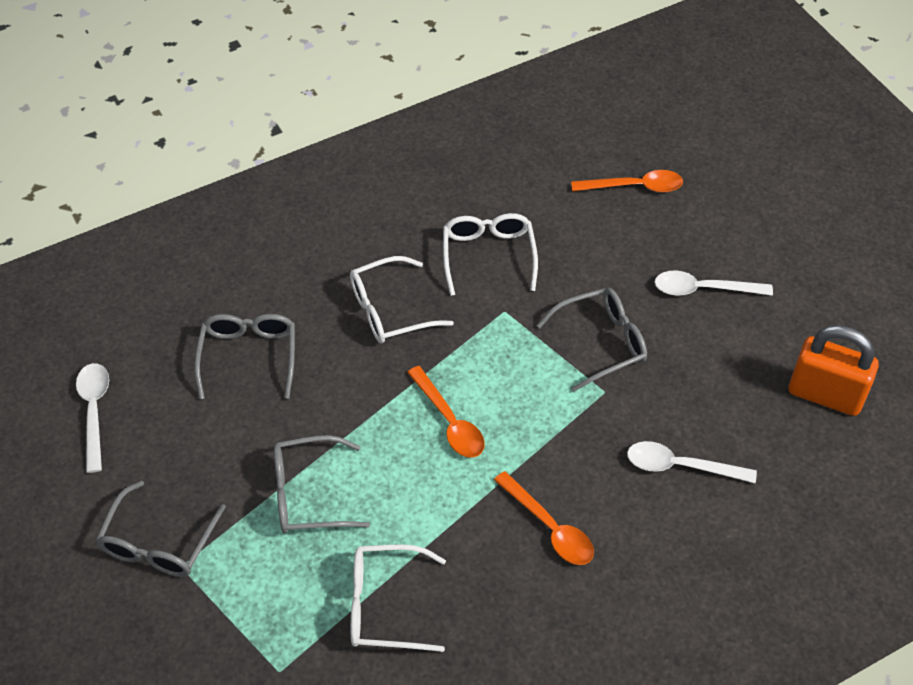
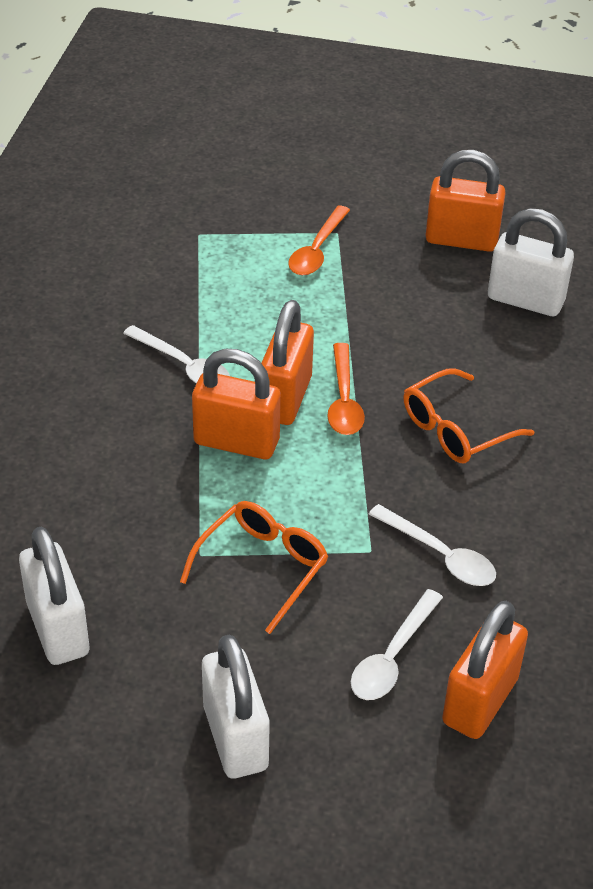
grey glasses: [96,481,226,577] [194,314,295,399] [274,435,370,533] [536,288,647,392] = 4 -> none = 0
orange glasses: none = 0 -> [180,501,328,634] [403,368,535,463] = 2
orange padlock: [789,325,879,416] = 1 -> [192,349,281,459] [262,300,314,425] [426,150,506,252] [442,601,528,739] = 4
orange spoon: [407,366,485,458] [494,471,594,565] [571,170,683,193] = 3 -> [288,206,350,275] [327,343,365,435] = 2
white glasses: [350,256,454,343] [350,544,446,652] [443,213,538,296] = 3 -> none = 0
white padlock: none = 0 -> [19,527,89,665] [202,634,270,778] [488,208,574,316] = 3

